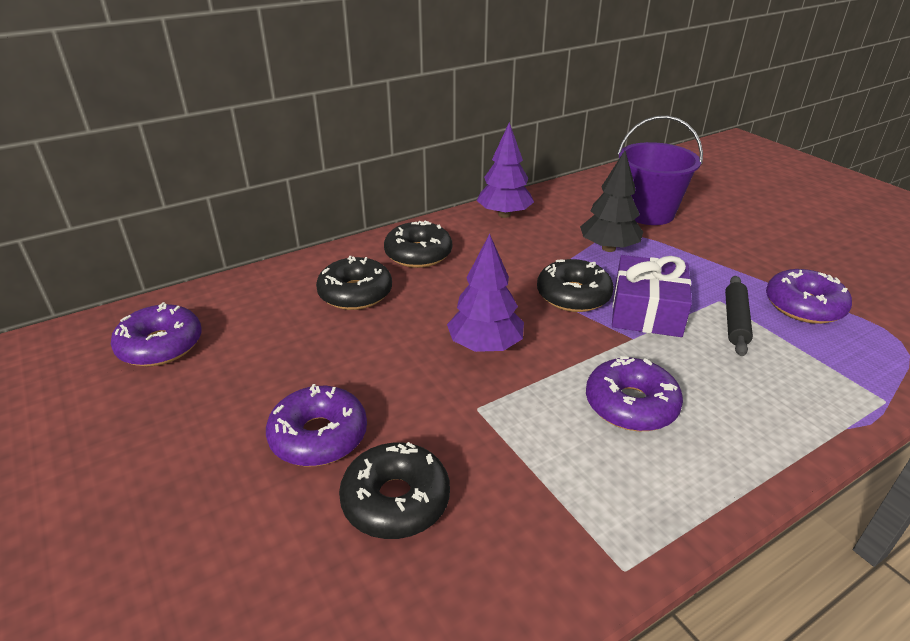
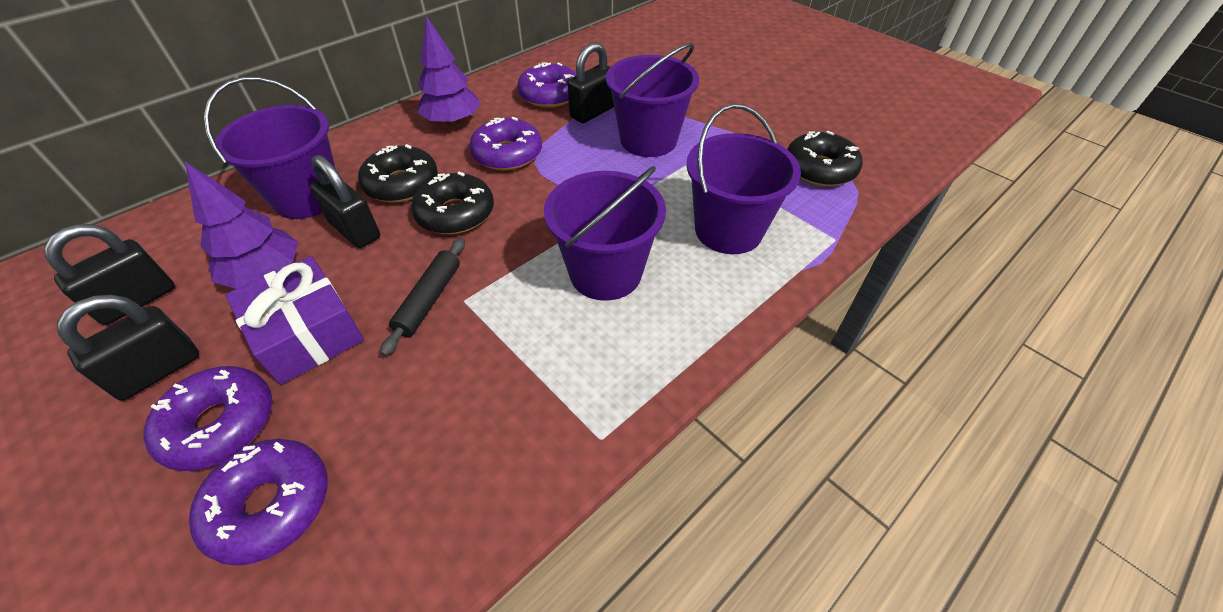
black donut: [316,256,392,310] [339,442,450,539] [384,220,452,268] [537,259,614,312] = 4 -> [358,144,438,203] [411,172,494,234] [787,131,863,187] = 3
black padlock: none = 0 -> [44,224,175,325] [57,295,199,401] [310,155,380,248] [567,42,614,123] = 4
black tree: [580,151,643,252] = 1 -> none = 0
purple bucket: [617,116,703,225] = 1 -> [204,77,336,219] [544,166,666,301] [606,43,699,157] [686,104,801,254] = 4

